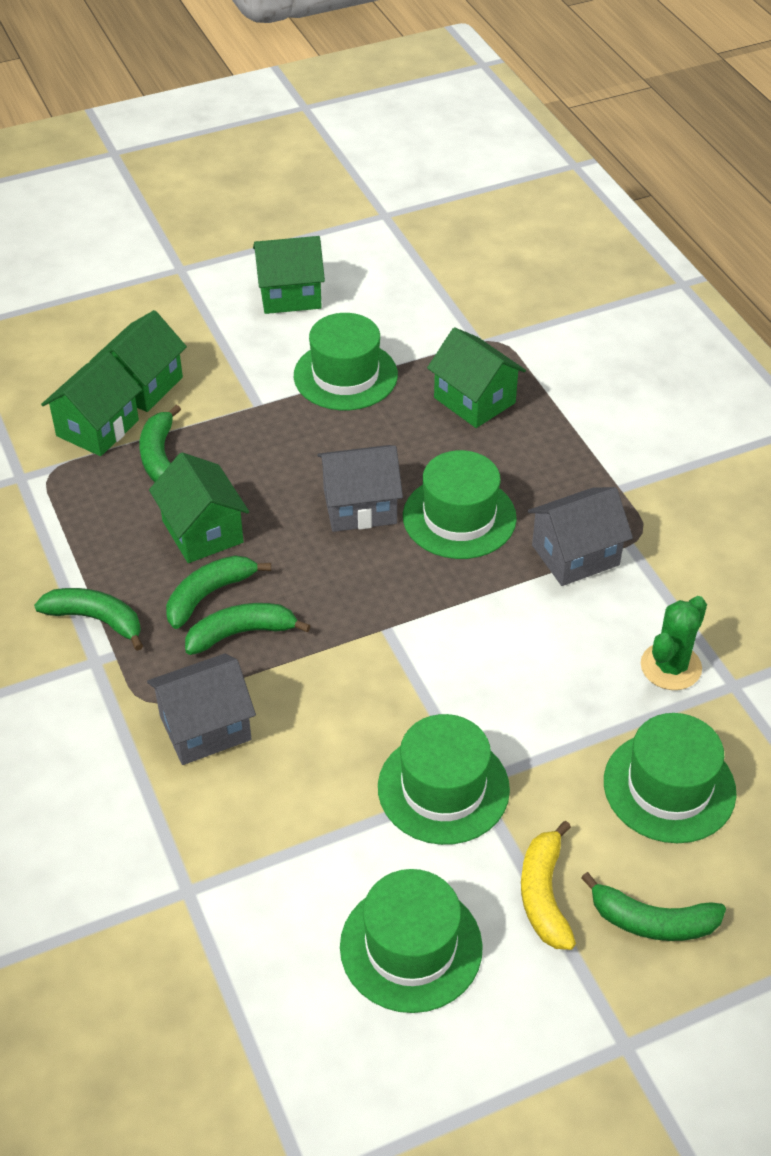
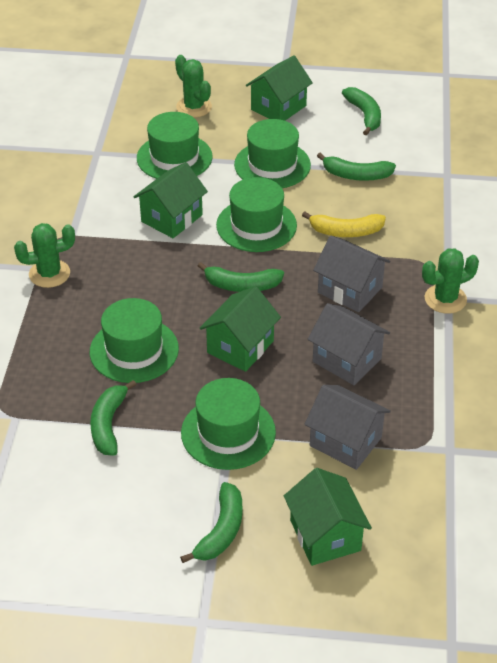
green cactus: [641,596,707,690] = 1 -> [14,223,75,288] [175,55,212,117] [422,248,479,314] = 3
green house: [41,352,142,456] [89,310,187,412] [149,452,249,563] [253,236,325,314] [427,327,526,428] = 5 -> [134,162,208,238] [200,286,281,372] [246,55,313,121] [284,468,372,566] = 4

